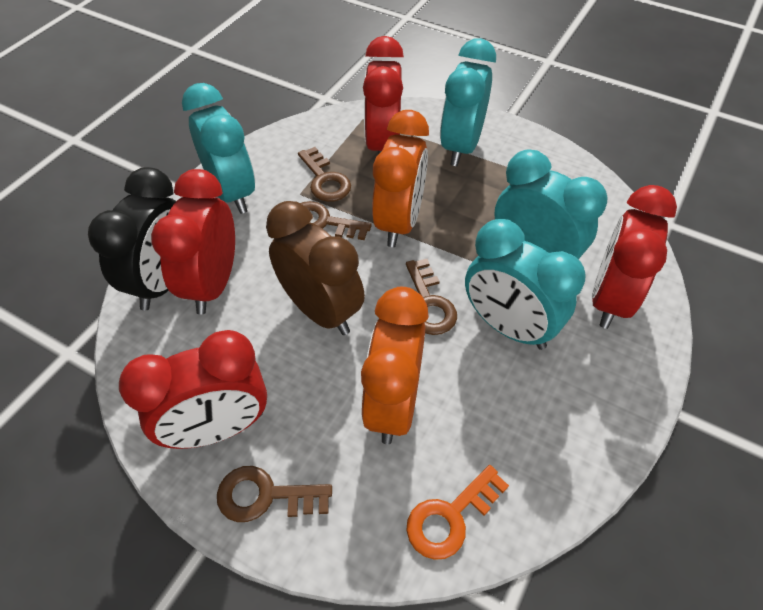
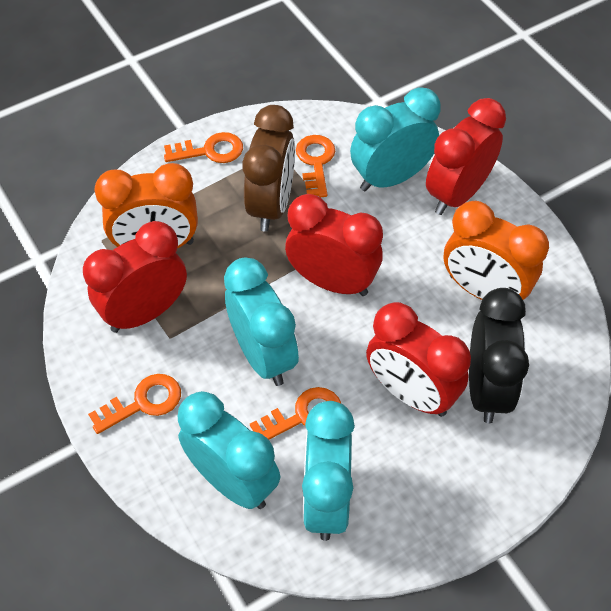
brown key: [217,466,332,522] [298,147,351,202] [300,201,372,240] [406,259,457,335] = 4 -> none = 0
orange key: [406,465,509,560] = 1 -> [88,374,181,434] [164,132,243,163] [250,387,341,440] [296,135,335,197] = 4

